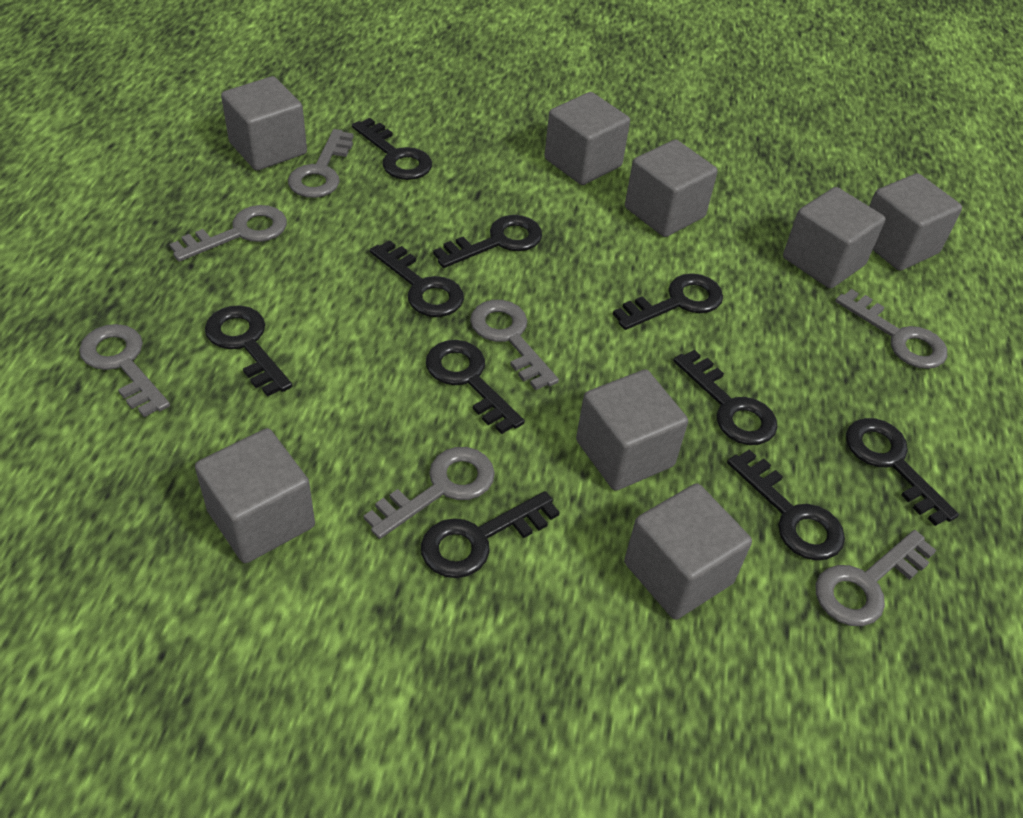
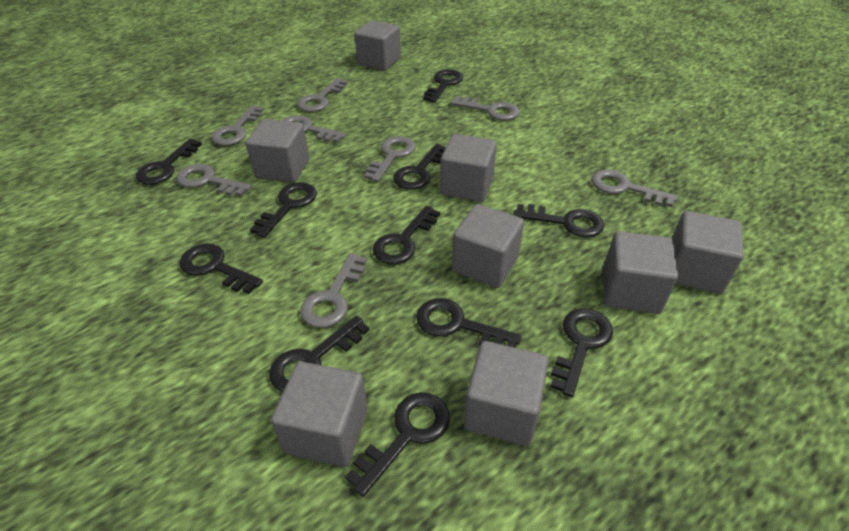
black key: [205,305,293,397] [352,118,432,180] [370,240,464,317] [421,491,560,578] [426,340,525,434] [433,215,542,268] [613,273,723,330] [673,350,778,445] [727,450,845,560] [846,418,959,526] = 10 -> [136,139,202,185] [180,243,263,294] [250,182,317,238] [269,315,369,392] [345,392,450,497] [373,206,440,264] [393,144,446,190] [416,298,521,348] [423,69,463,103] [513,204,604,238] [550,308,613,397] = 11
grey key: [79,324,170,417] [170,205,287,262] [288,129,353,198] [364,447,495,539] [470,300,559,390] [816,530,936,626] [835,289,947,369] = 7 -> [176,164,252,196] [211,105,264,146] [282,115,346,143] [297,78,348,112] [300,253,367,328] [364,136,416,182] [451,96,519,120] [591,169,678,207] = 8

